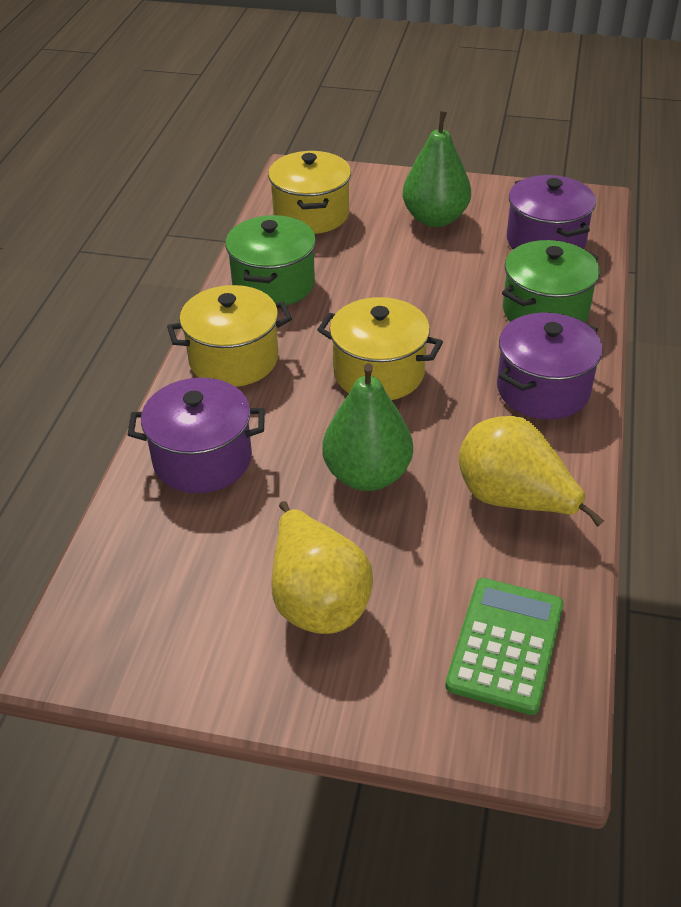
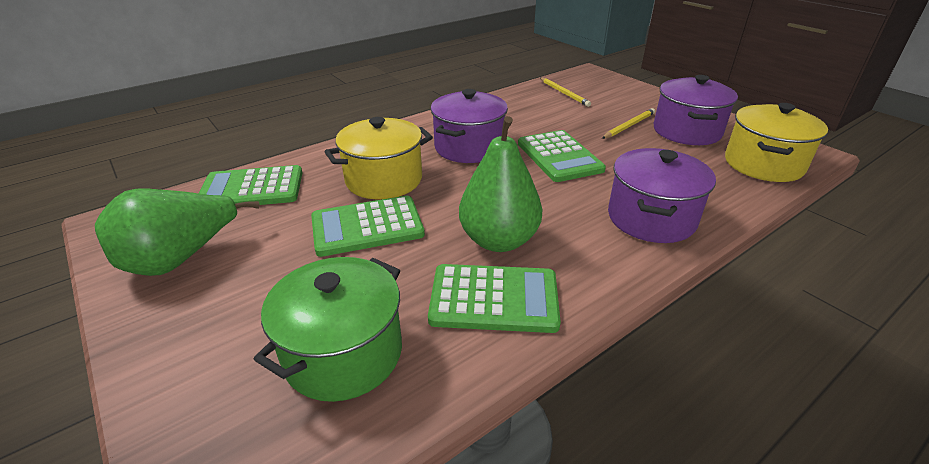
green calculator: [445,578,564,715] = 1 -> [199,165,302,205] [311,196,425,257] [428,264,561,333] [518,130,606,182] = 4
green pot: [225,215,316,306] [502,240,600,322] = 2 -> [254,257,402,402] = 1
yellow pear: [272,501,373,634] [458,416,604,527] = 2 -> none = 0
yellow pencil: none = 0 -> [540,77,591,107] [602,108,655,139] = 2
yellow pot: [167,285,292,387] [268,151,351,234] [317,297,443,400] = 3 -> [325,117,433,199] [725,103,828,182] = 2

